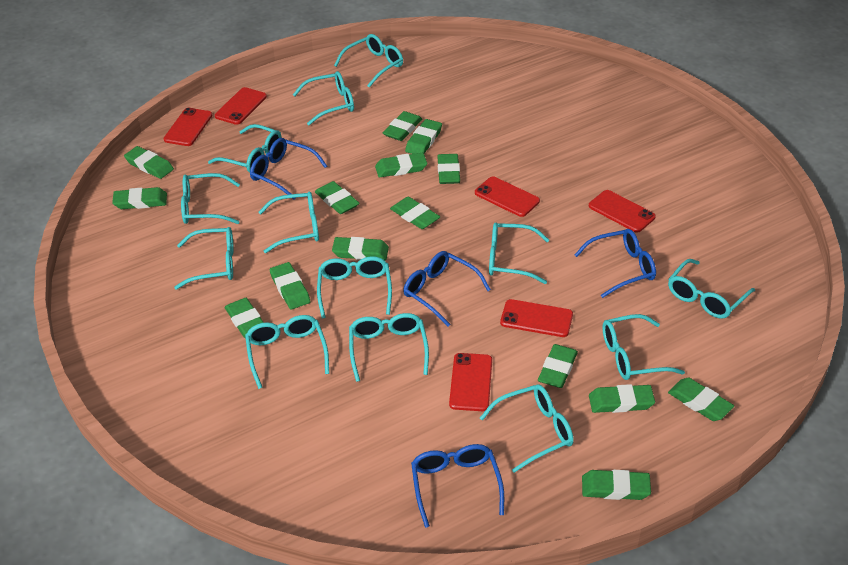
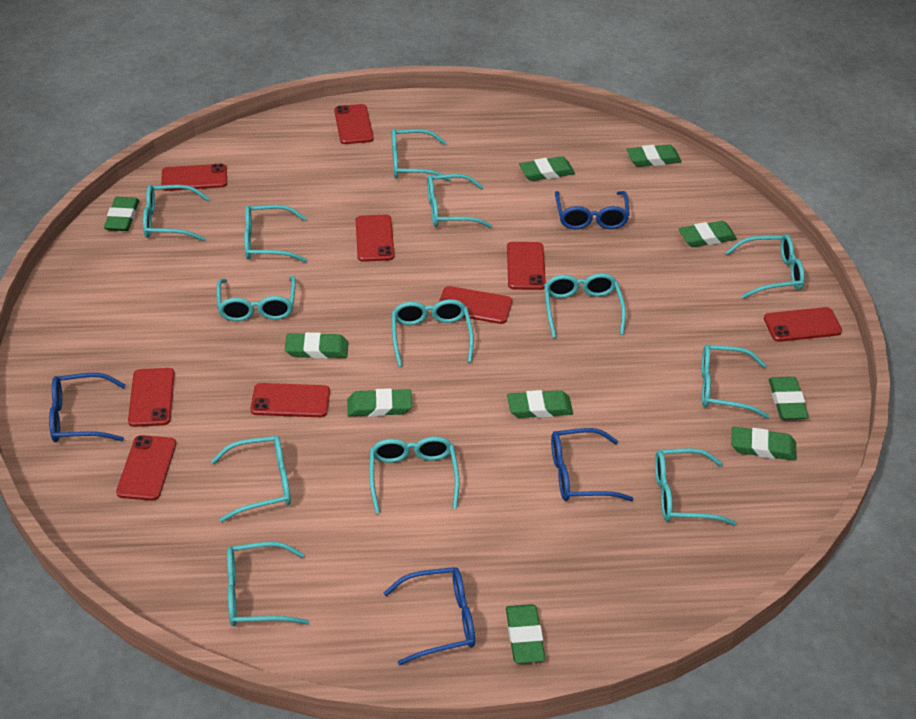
green eraser: [112,187,167,209] [124,146,174,179] [225,298,264,338] [270,262,310,309] [315,181,360,214] [332,237,389,260] [375,153,427,177] [383,111,422,141] [390,197,440,229] [405,119,442,154] [438,154,460,184] [538,344,578,388] [582,470,651,500] [589,384,655,413] [668,378,734,421] = 15 -> [104,197,139,231] [285,332,349,359] [347,388,412,417] [506,604,545,664] [507,390,573,418] [519,156,575,181] [626,144,682,167] [679,221,737,247] [731,427,796,461] [769,377,809,420] = 10
red phone: [163,108,212,146] [215,87,267,125] [449,353,492,411] [475,176,540,217] [500,299,573,337] [589,190,656,233] = 6 -> [116,435,176,501] [128,368,175,427] [161,164,227,191] [250,383,330,417] [334,104,374,144] [355,215,394,262] [439,286,512,324] [507,242,546,290] [764,307,842,342] = 9

